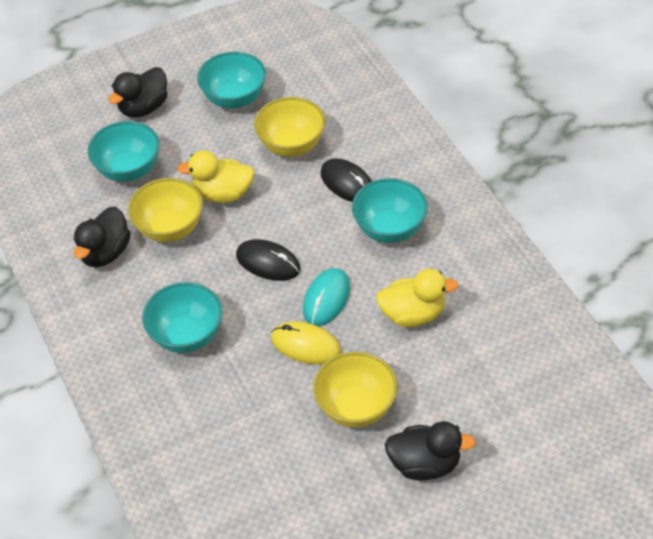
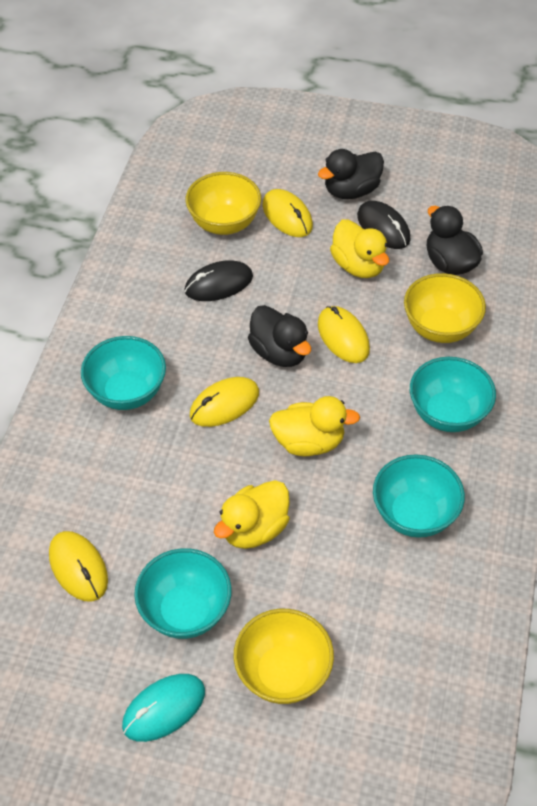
yellow duck: [177,150,254,203] [376,269,458,327] = 2 -> [214,480,290,549] [269,396,360,456] [330,220,389,278] = 3
yellow mouse: [271,321,341,365] = 1 -> [49,531,108,602] [190,377,259,427] [262,189,313,237] [318,306,370,363] = 4

